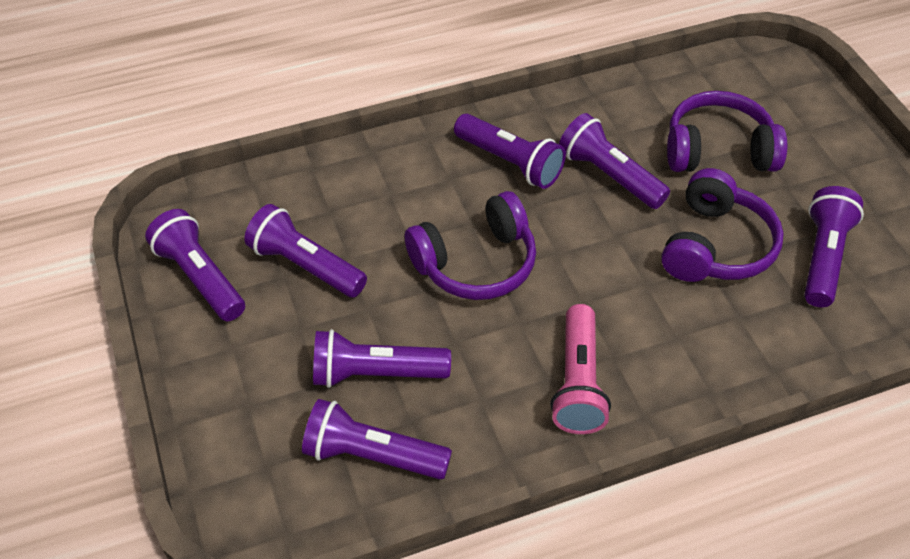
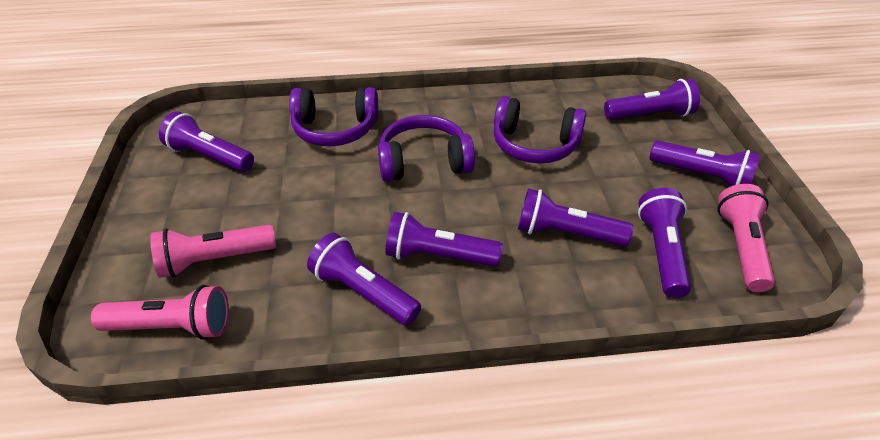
pink flashlight: [550,304,611,434] = 1 -> [91,285,229,340] [150,225,276,278] [718,184,775,292] = 3

